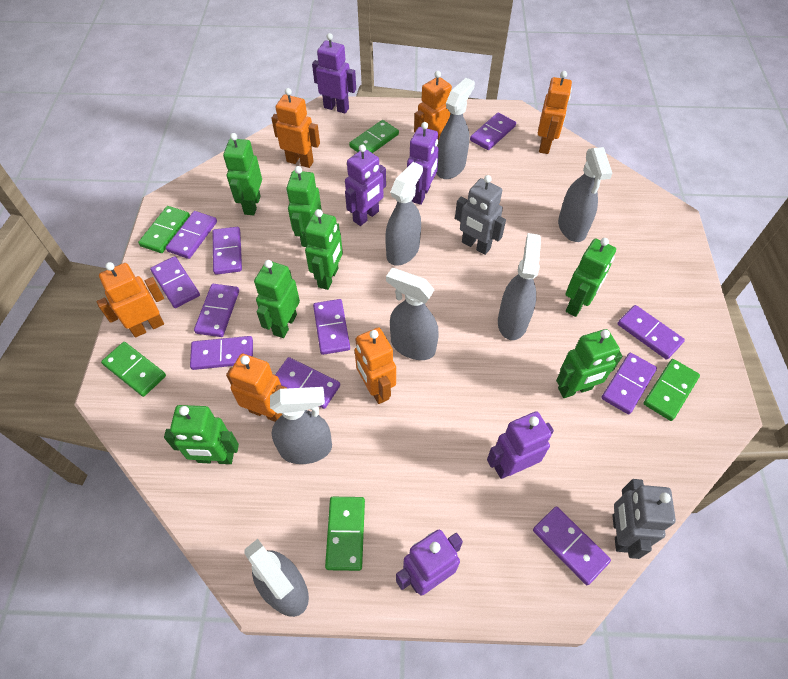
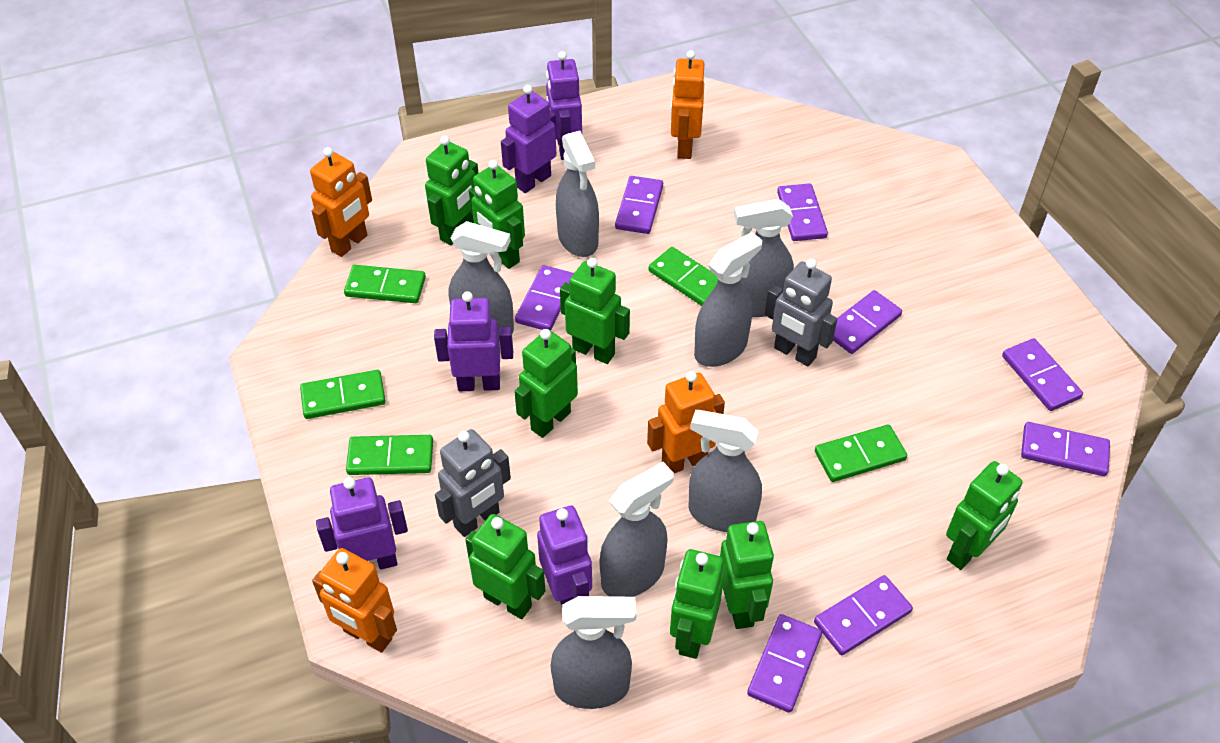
green robot: [164,405,239,464] [223,133,262,215] [254,260,300,338] [286,166,322,247] [305,209,343,290] [556,329,622,398] [566,238,616,317] = 7 -> [425,136,479,245] [465,514,546,619] [469,160,525,269] [514,329,578,438] [560,258,630,364] [670,549,724,659] [720,521,774,629] [946,461,1023,570] = 8
orange robot: [96,262,164,338] [226,354,287,422] [271,88,320,168] [354,327,396,404] [414,71,452,145] [538,71,572,154] = 6 -> [310,147,372,257] [312,548,397,653] [647,371,725,473] [671,50,704,159] = 4
purple domino: [150,256,200,308] [166,211,217,259] [190,336,253,370] [194,284,239,337] [213,227,242,275] [275,357,340,409] [313,299,350,355] [470,113,516,150] [533,506,611,585] [601,353,657,415] [617,305,685,360] = 11 -> [515,265,574,331] [615,176,663,234] [747,614,822,713] [777,183,828,241] [814,575,913,655] [833,290,902,354] [1002,338,1083,411] [1021,422,1110,476] = 8

